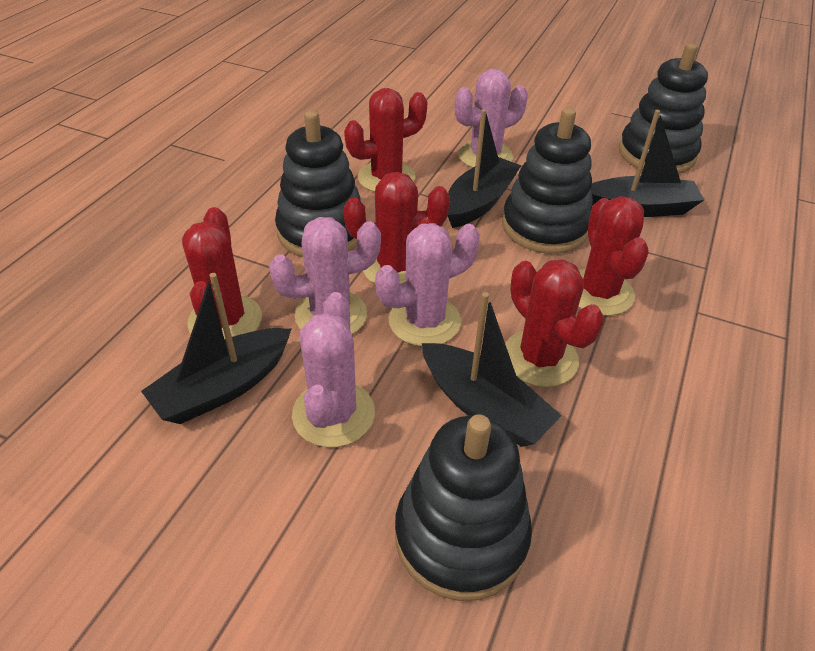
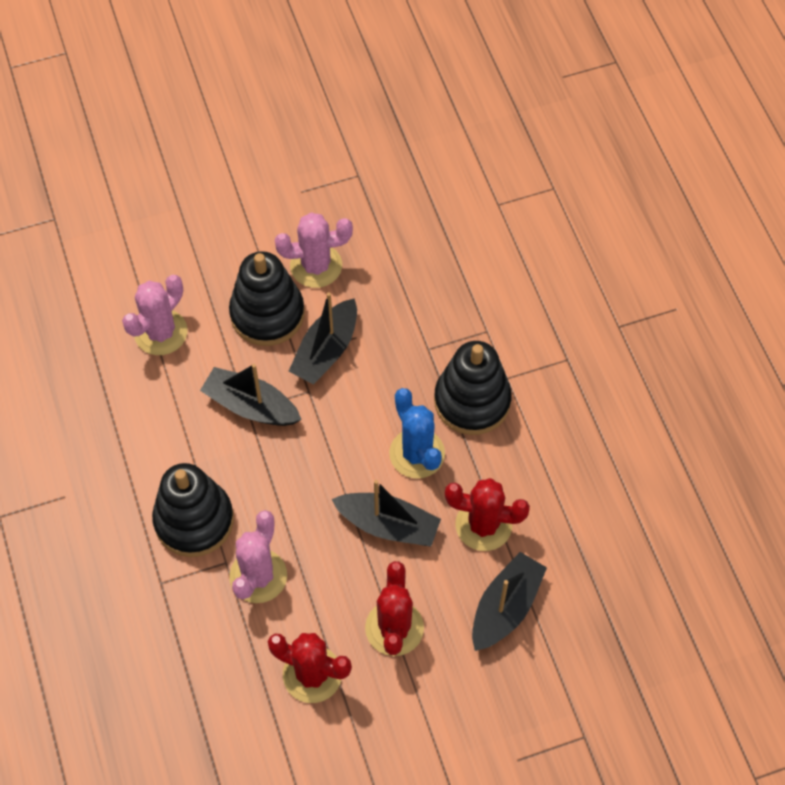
black stacking toy: [275,110,366,257] [395,414,532,601] [502,108,593,254] [619,43,708,174] = 4 -> [152,463,234,557] [229,251,305,346] [434,341,512,435] = 3
blue cactus: none = 0 -> [389,388,445,479] = 1
pink cactus: [269,217,381,334] [292,292,375,447] [375,223,480,347] [455,69,528,168] = 4 -> [122,275,188,355] [229,510,287,603] [275,212,353,288] = 3
red cactus: [182,207,262,339] [344,88,428,192] [344,172,450,284] [505,259,604,387] [578,196,649,316] = 5 -> [268,633,352,703] [365,561,424,656] [445,478,530,551] = 3

